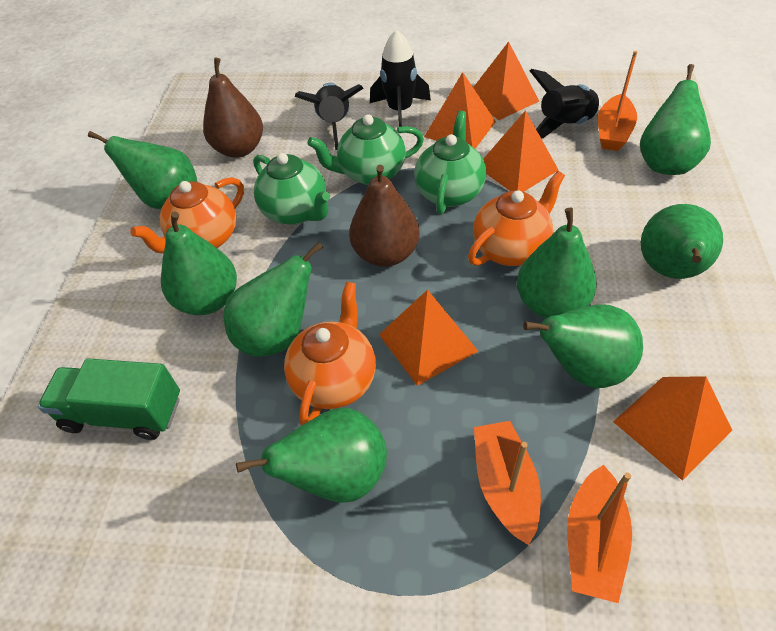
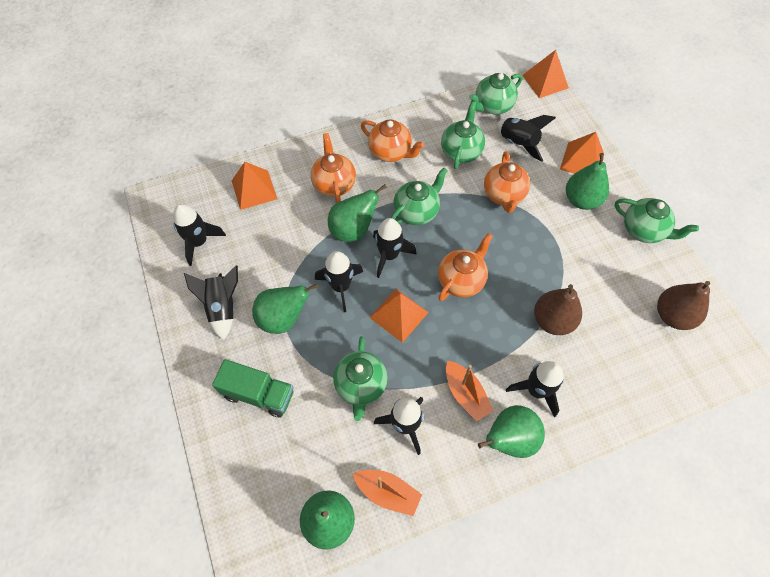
black rocket: [295,83,364,150] [370,29,431,127] [530,69,602,139] = 3 -> [173,204,226,266] [184,265,238,340] [315,251,363,312] [373,218,417,278] [374,397,424,455] [496,115,556,162] [506,361,564,418] = 7
green pear: [88,131,197,209] [161,212,237,315] [224,242,323,357] [236,408,387,503] [517,208,597,318] [523,304,643,388] [640,64,711,175] [641,204,723,279] = 8 -> [252,284,318,334] [300,491,355,549] [328,184,387,242] [478,405,545,458] [566,153,609,210] = 5
green teapot: [253,153,330,225] [307,114,424,185] [414,111,486,214] = 3 -> [333,336,388,421] [391,167,448,225] [441,101,485,169] [469,73,522,115] [615,198,699,243] = 5
orange boat: [474,421,541,545] [567,465,632,603] [598,51,638,151] = 3 -> [353,470,422,516] [446,360,494,421] = 2
orange pyramid: [379,290,478,386] [424,72,496,149] [473,41,539,120] [484,110,558,192] [613,376,732,481] = 5 -> [232,162,277,210] [369,289,429,343] [522,50,569,98] [560,132,604,174] = 4
orange teapot: [130,177,244,253] [284,282,376,425] [468,171,565,266] = 3 -> [311,133,356,203] [361,119,425,162] [438,233,493,301] [484,152,530,213] = 4

